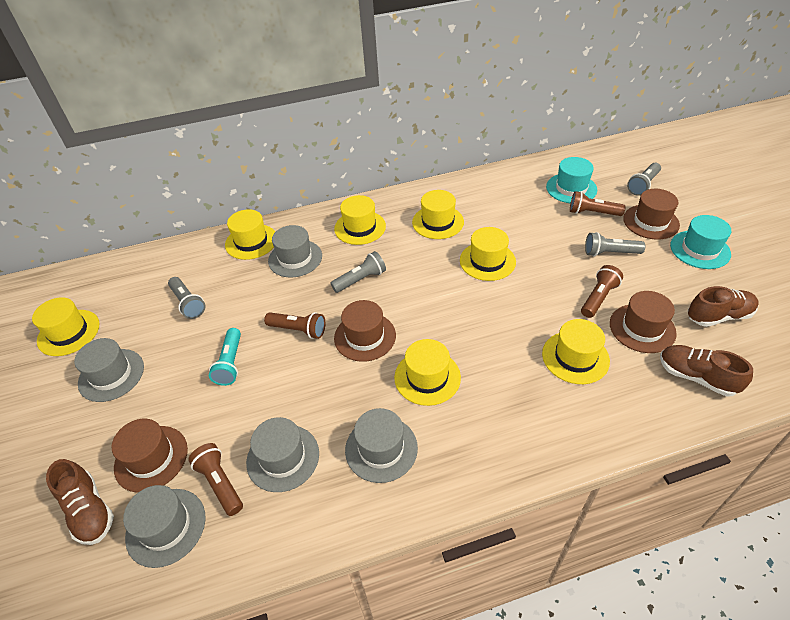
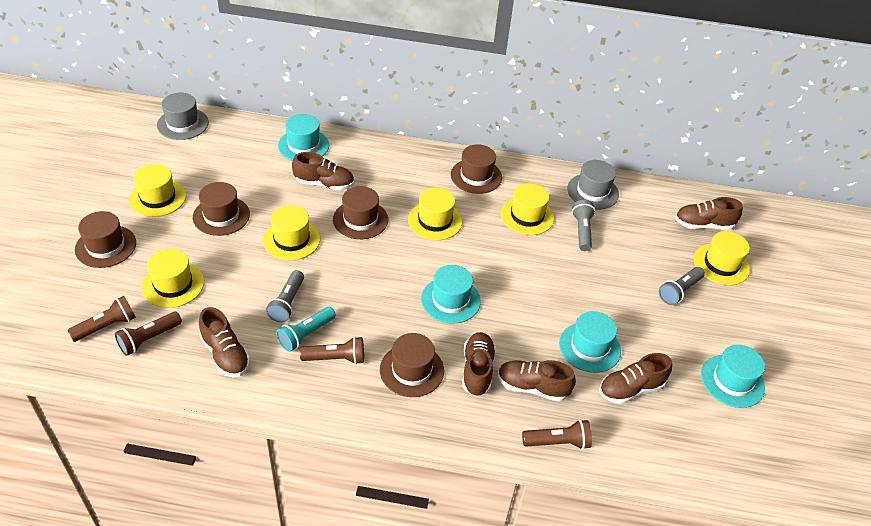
brown hat: [112,419,188,493] [334,300,396,362] [610,291,677,353] [623,189,680,240] = 4 -> [75,211,136,268] [193,182,250,236] [333,186,388,239] [380,333,444,397] [451,144,502,194] = 5
brown shoe: [46,459,114,545] [660,345,753,397] [688,286,758,327] = 3 -> [199,307,250,377] [292,152,354,191] [462,332,496,396] [498,360,576,402] [599,353,672,404] [675,197,743,230] = 6
grey flashlight: [168,277,206,319] [330,251,386,293] [585,232,645,256] [627,163,661,196] = 4 -> [266,270,304,323] [572,200,596,251] [659,267,705,305] = 3
grey hat: [74,338,144,402] [123,485,206,568] [246,417,319,492] [268,225,322,278] [345,408,418,483] = 5 -> [157,93,209,140] [567,160,619,210] = 2
turquoise hat: [546,157,597,203] [670,215,731,269] = 2 -> [278,114,329,161] [421,265,481,324] [559,311,621,373] [701,345,765,408] = 4
yellow hat: [32,297,99,356] [225,209,275,260] [334,195,386,245] [394,339,461,406] [412,190,464,239] [460,227,516,281] [542,319,610,384] = 7 -> [129,164,186,217] [142,249,204,308] [263,205,320,260] [408,187,463,240] [501,183,554,235] [693,231,750,285] = 6

